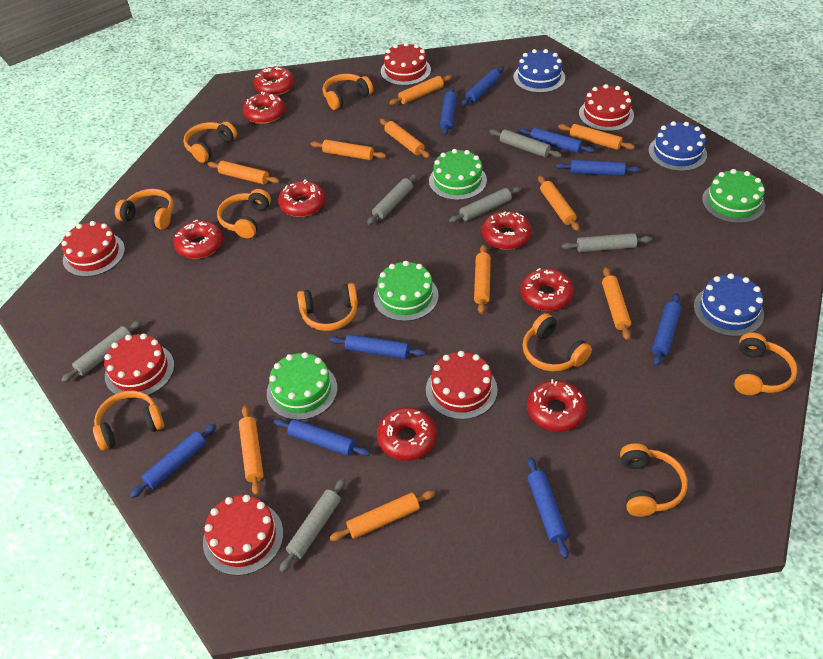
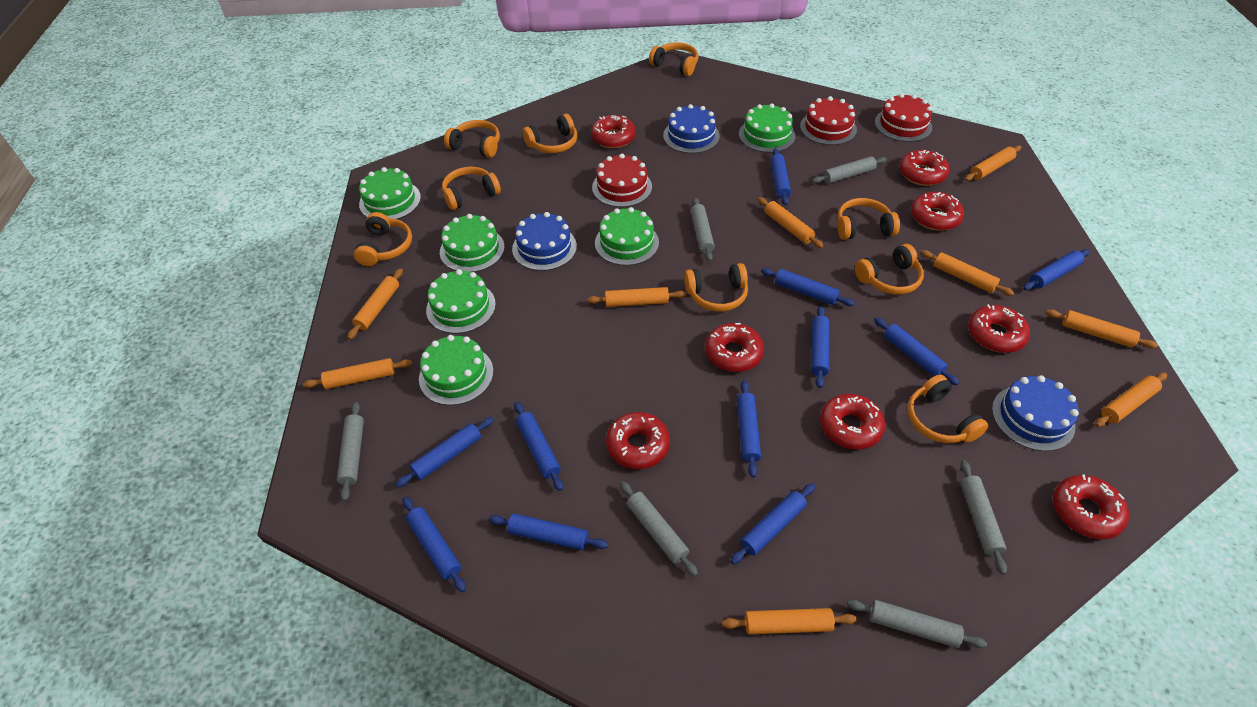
blue rolling pin: [130,424,217,498] [274,419,370,456] [329,334,425,359] [440,87,457,135] [461,66,504,106] [518,128,594,153] [527,457,569,559] [556,160,640,176] [652,293,681,366] = 9 -> [395,417,494,487] [403,497,466,592] [489,514,608,550] [514,402,563,491] [730,483,815,564] [737,380,761,477] [761,268,855,306] [770,148,791,205] [811,306,829,388] [874,317,959,386] [1023,249,1090,290] = 11
green cake: [267,352,337,420] [373,261,439,321] [429,149,487,200] [702,169,765,223] = 4 -> [359,167,421,219] [419,335,493,405] [426,269,496,334] [440,214,505,272] [595,207,659,266] [739,103,796,153] = 6
orange rolling pin: [208,161,280,184] [239,405,264,496] [311,140,386,160] [330,490,435,541] [380,119,430,158] [389,75,452,105] [474,245,491,314] [538,176,579,231] [558,124,635,150] [602,267,631,340] = 10 -> [303,358,412,389] [347,268,403,340] [587,287,686,307] [722,608,857,635] [758,197,823,248] [920,250,1014,296] [965,145,1021,181] [1046,309,1158,349] [1095,373,1167,427] = 9
red cake: [61,221,125,277] [104,333,174,399] [203,495,283,576] [381,42,431,86] [426,351,497,420] [579,84,634,131] = 6 -> [592,154,652,207] [800,96,857,145] [875,93,932,142] = 3

